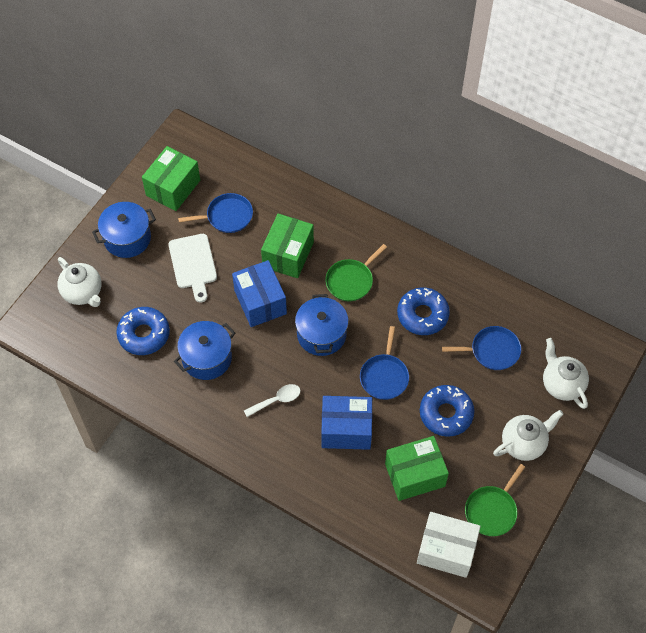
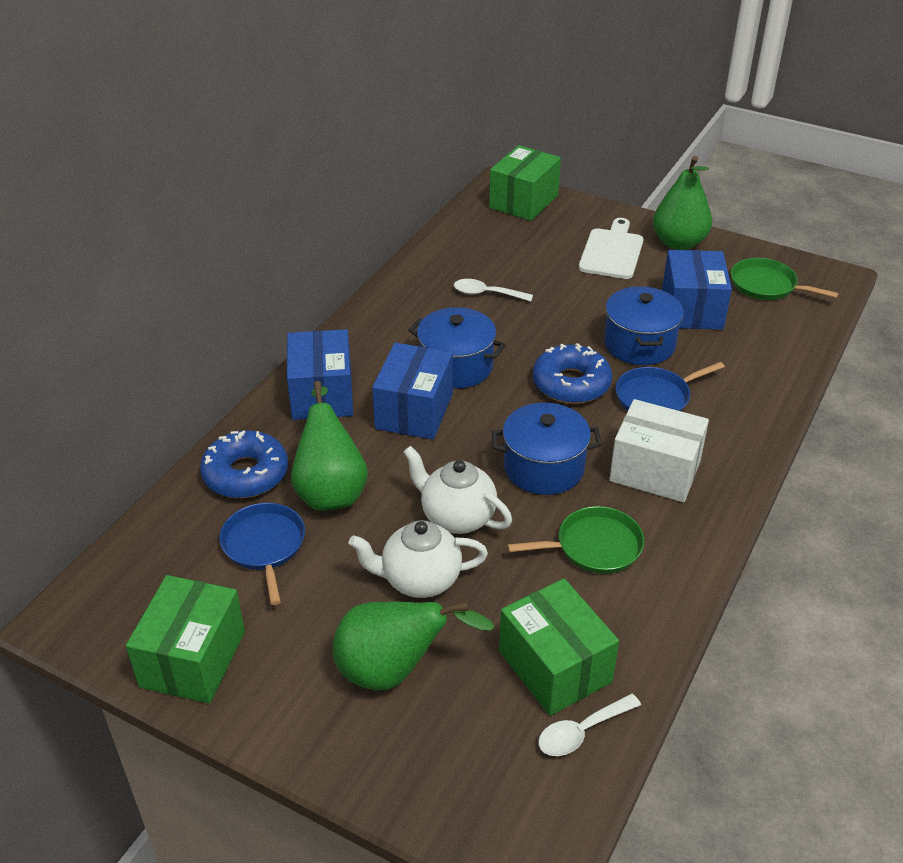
blue box: [232,260,287,327] [321,396,372,450] = 2 -> [287,329,353,420] [372,343,453,440] [662,250,732,330] = 3
blue donut: [116,307,170,355] [397,287,450,335] [420,385,475,437] = 3 -> [200,430,288,498] [533,343,612,404] = 2
blue pan: [178,193,253,233] [360,326,409,400] [442,326,521,370] = 3 -> [219,503,305,605] [616,362,725,411] = 2
green pear: none = 0 -> [291,381,368,511] [333,601,495,690] [653,156,712,250] = 3
white spoon: [244,384,301,417] = 1 -> [454,279,533,302] [538,694,641,756] = 2
white teapot: [57,257,102,307] [493,410,563,461] [543,338,589,409] = 3 -> [349,520,488,598] [403,446,512,534] = 2

